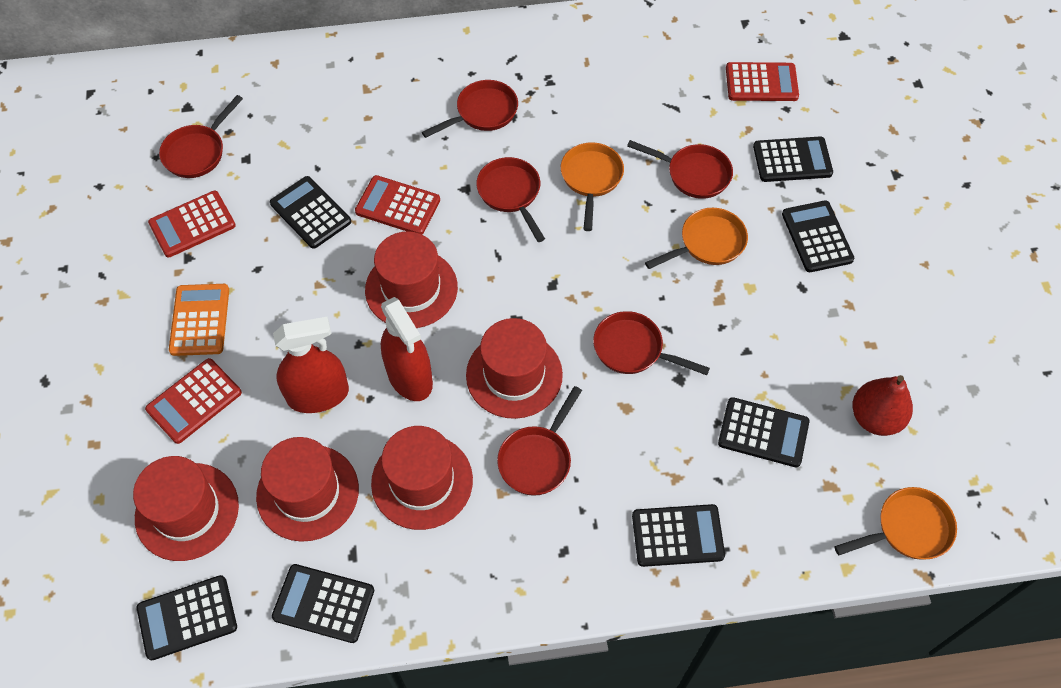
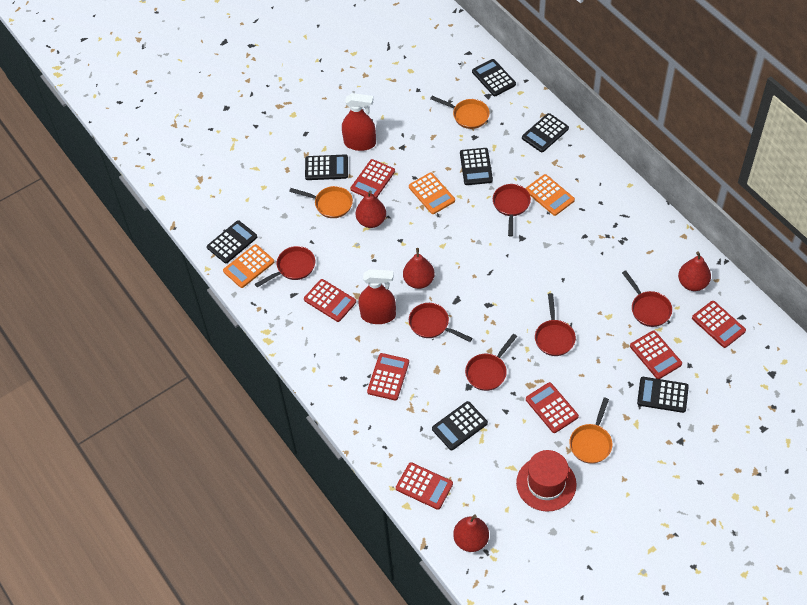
orange calculator: [169,284,229,356] = 1 -> [223,244,274,288] [409,173,455,214] [526,174,575,216] = 3
red calculator: [145,358,242,444] [148,191,236,257] [355,175,440,234] [726,62,799,101] = 4 -> [304,279,356,322] [351,159,395,198] [367,353,409,400] [396,462,453,510] [526,382,579,433] [630,330,682,379] [692,301,746,348] = 7
red hat: [133,456,239,561] [256,437,359,542] [365,231,458,328] [371,426,473,530] [466,318,563,419] = 5 -> [516,450,577,511] = 1
red pear: [853,375,913,436] = 1 -> [356,190,386,228] [403,248,435,289] [453,515,489,552] [678,251,711,291] = 4

